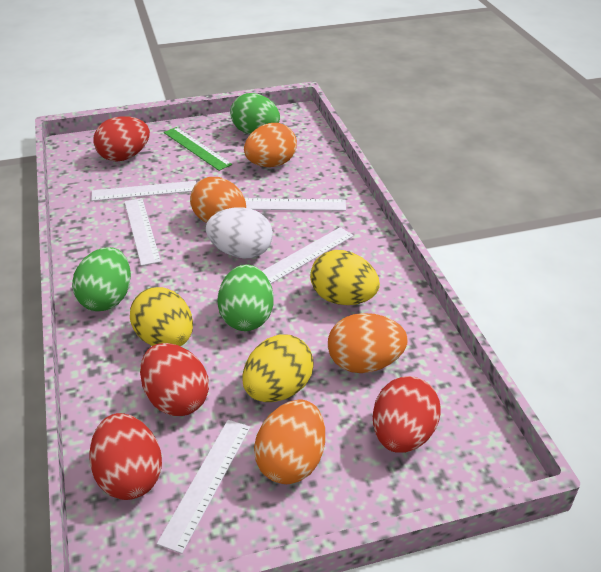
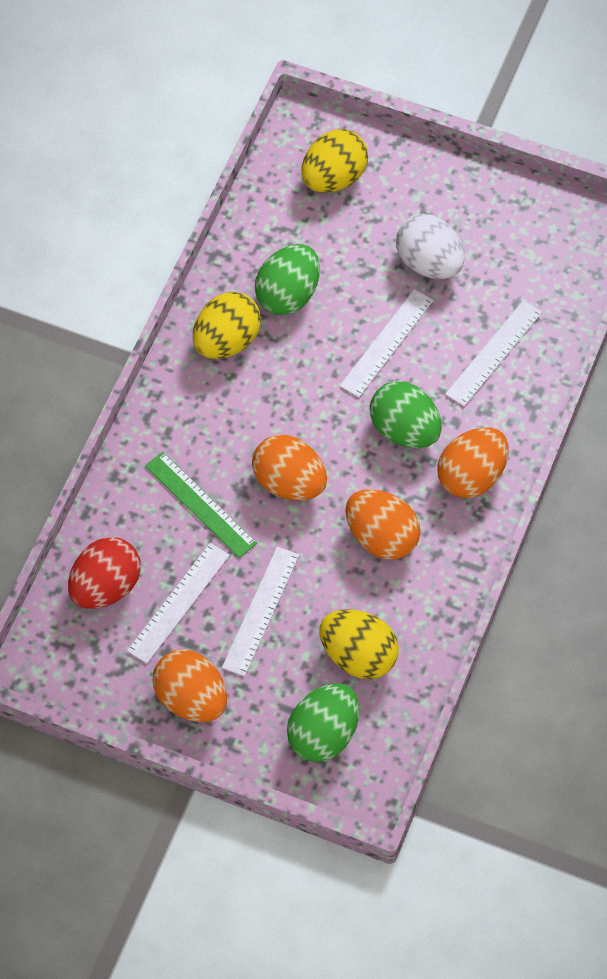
red egg: [89,413,162,500] [93,116,150,162] [140,343,209,416] [373,376,441,453] = 4 -> [68,537,141,609] = 1
white ruler: [91,181,196,201] [124,198,161,266] [157,420,250,554] [245,198,346,211] [262,227,353,284] = 5 -> [127,543,230,664] [222,547,299,677] [340,289,433,398] [445,300,542,407] = 4

